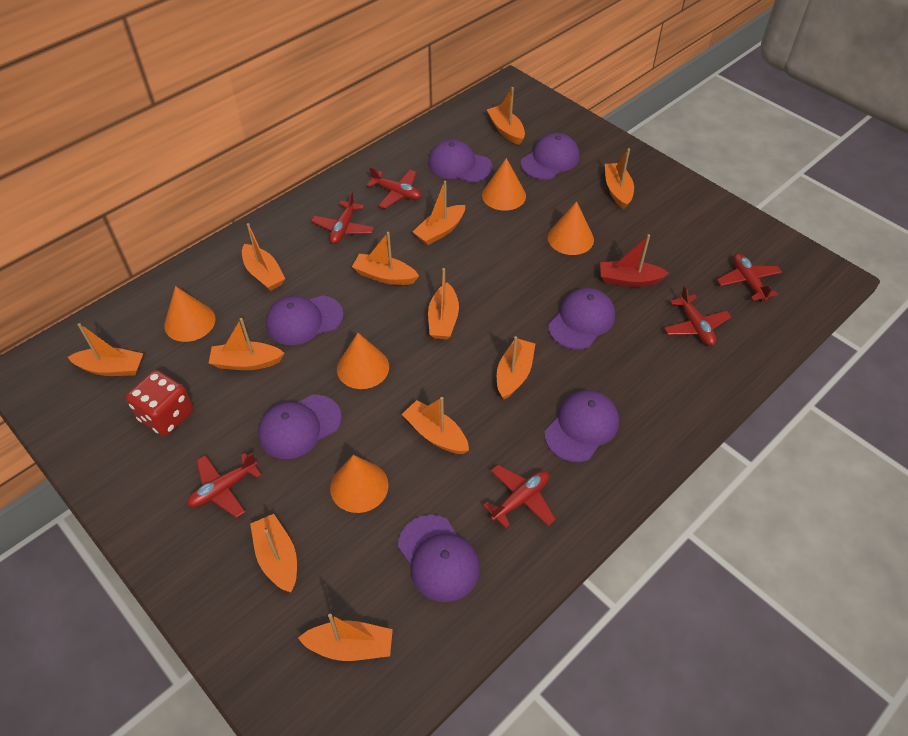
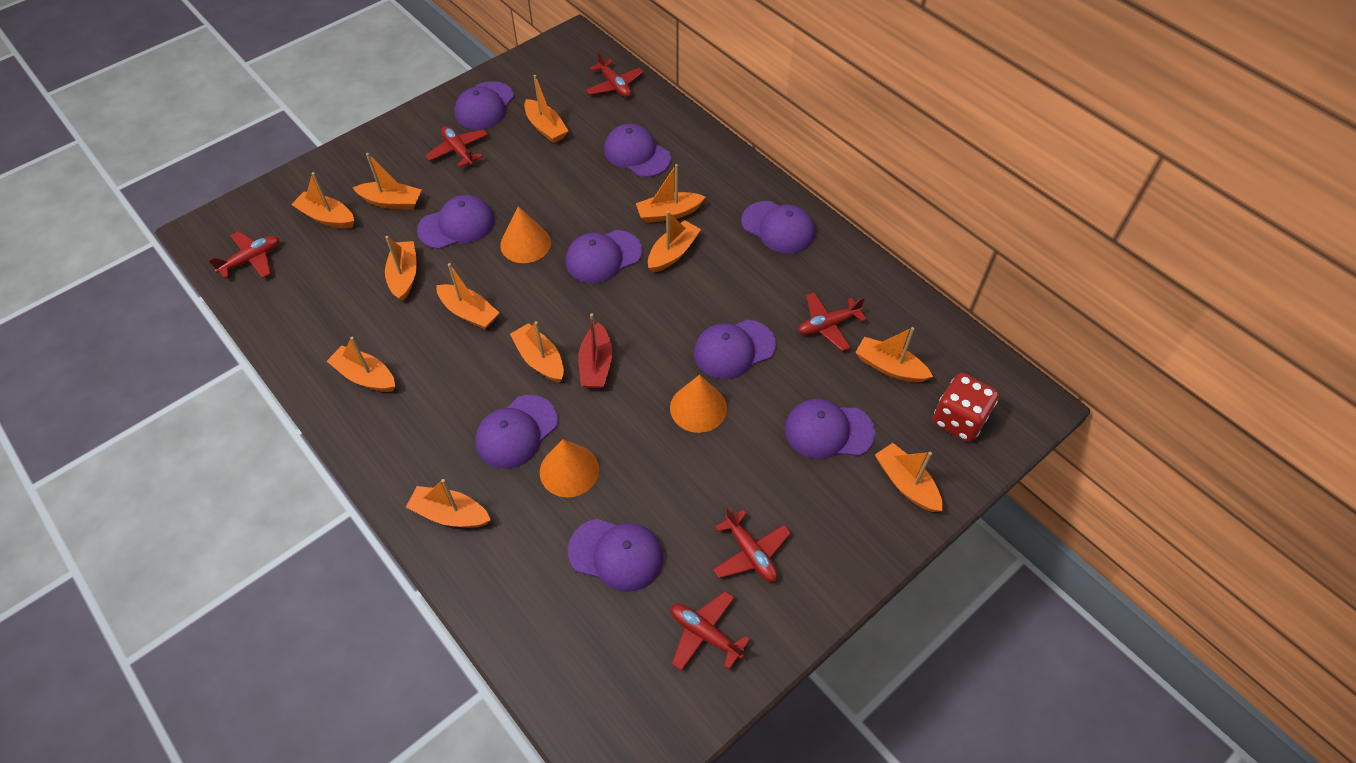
orange cone: [164,286,216,342] [330,455,389,513] [337,333,389,389] [482,158,526,211] [548,201,594,255] = 5 -> [500,206,551,263] [540,439,599,497] [670,375,727,433] = 3
purple cap: [258,395,342,459] [266,295,344,345] [398,515,480,602] [428,139,492,183] [521,133,579,180] [545,390,619,462] [548,288,615,350] = 7 -> [417,195,495,249] [454,81,514,130] [475,395,558,469] [566,230,642,283] [568,519,664,592] [604,124,671,177] [694,320,776,379] [741,201,815,254] [785,399,875,459] = 9

